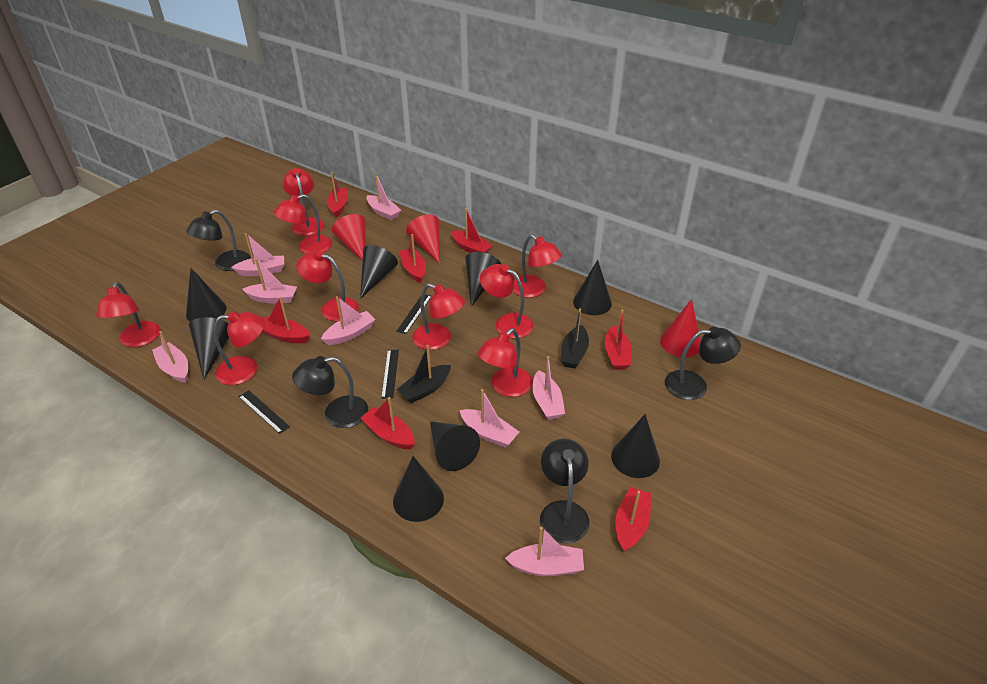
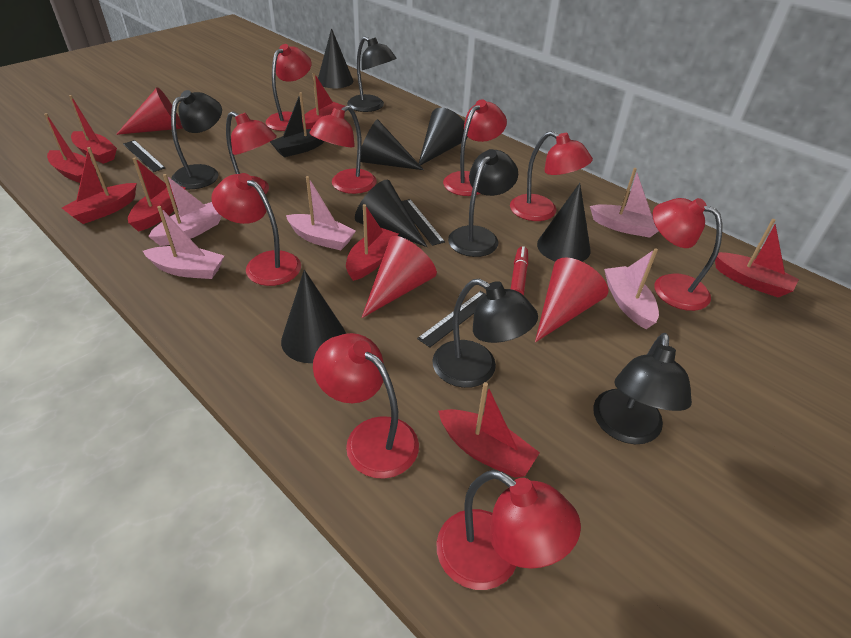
black boat: [397,345,451,403] [561,308,589,369] = 2 -> [270,92,324,157] = 1
black cone: [186,268,227,322] [189,317,229,379] [360,245,398,299] [393,456,444,522] [430,421,480,471] [465,252,501,307] [573,260,612,315] [611,414,660,478] = 8 -> [281,270,346,363] [318,28,353,89] [355,180,427,247] [361,119,424,170] [419,107,468,166] [537,183,590,262] = 6
black lamp: [186,210,250,271] [292,356,368,428] [540,439,589,543] [665,327,741,400] = 4 -> [171,90,222,189] [347,36,397,112] [432,279,538,388] [448,149,518,257] [593,333,692,444] = 5
pink boat: [152,331,188,383] [231,233,284,276] [242,259,297,303] [321,296,375,345] [366,173,401,220] [460,389,519,448] [505,527,584,576] [532,356,565,420] = 8 -> [143,206,224,279] [148,174,222,246] [286,176,356,250] [590,168,659,238] [604,248,659,329] = 5
red boat: [262,297,310,343] [327,172,348,217] [361,397,415,449] [400,234,426,283] [451,208,493,253] [605,310,631,370] [615,487,651,552] = 7 -> [44,113,96,183] [62,147,137,224] [69,95,117,164] [128,158,186,232] [302,73,345,129] [346,204,398,281] [438,382,540,478] [715,219,799,298] = 8
red marker: none = 0 -> [511,246,528,295] = 1

